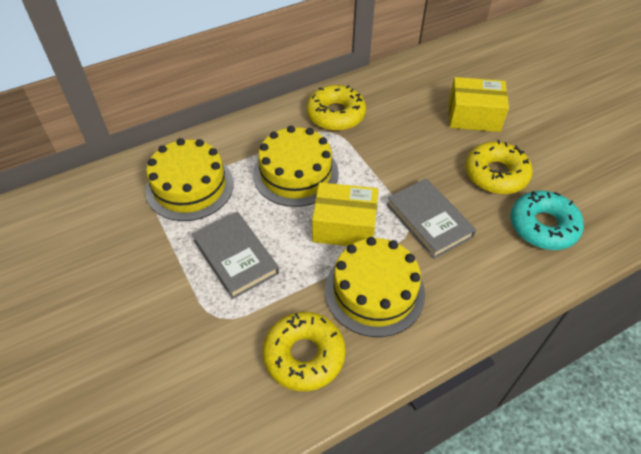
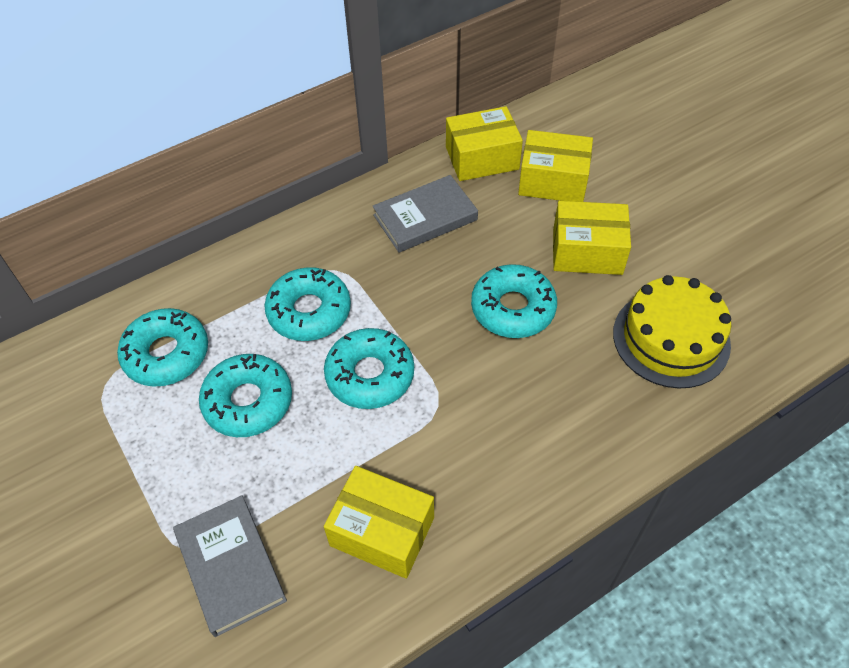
turquoise donut: [510,191,584,250] = 1 -> [117,308,208,387] [199,354,292,437] [264,267,351,341] [324,328,414,409] [471,264,557,338] = 5
yellow box: [312,182,378,246] [449,77,509,132] = 2 -> [324,466,434,579] [446,106,523,181] [518,130,593,202] [553,201,631,275] = 4
yellow cake: [145,138,234,221] [253,126,339,207] [325,237,425,337] = 3 -> [613,275,731,389] = 1
yellow donut: [263,312,346,391] [307,85,366,131] [465,140,533,194] = 3 -> none = 0

